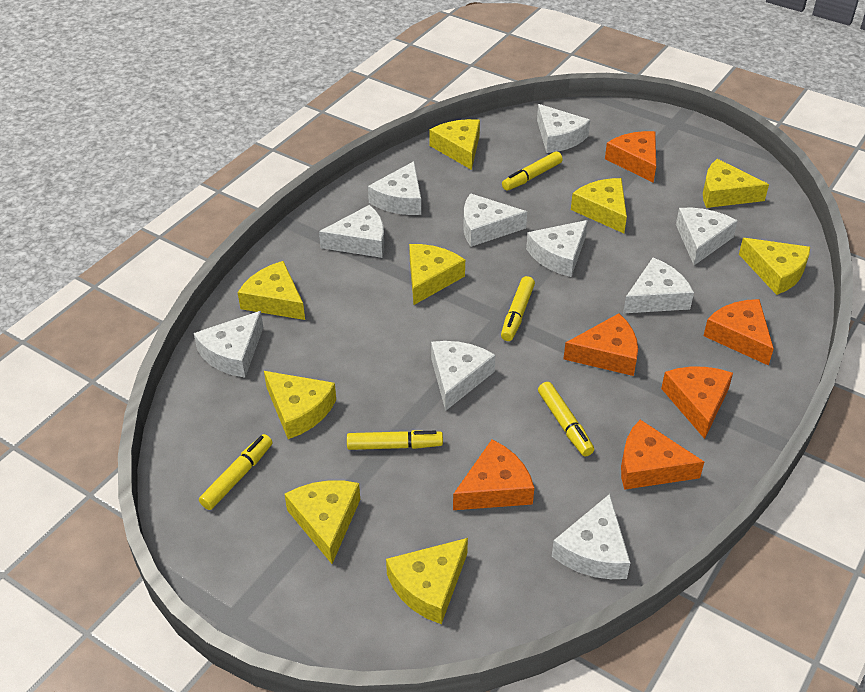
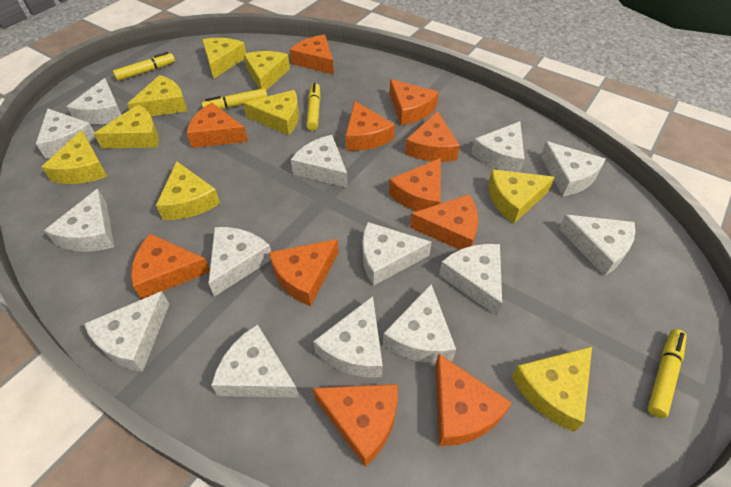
orange cheese: [453,440,534,510] [564,313,638,376] [605,131,656,183] [621,420,704,490] [661,367,733,439] [703,299,774,366] = 6 -> [131,234,210,299] [187,103,248,148] [269,239,339,306] [290,35,334,75] [313,384,398,467] [345,101,395,151] [389,79,439,125] [389,158,441,212] [405,111,460,162] [410,194,478,250] [436,354,512,446] = 11
white cheese: [194,311,263,378] [319,205,384,258] [368,161,421,215] [431,341,495,411] [464,193,527,247] [526,220,588,277] [537,104,590,153] [552,494,630,579] [623,258,694,313] [676,208,738,265] = 10 -> [36,108,96,158] [44,188,114,252] [66,78,122,124] [84,291,169,372] [208,227,271,297] [211,324,299,398] [291,135,348,188] [313,296,383,378] [362,222,432,286] [383,284,456,363] [439,244,502,316] [471,121,525,173] [541,141,605,196] [559,215,635,276] = 14
yellow marker: [199,434,272,510] [347,430,443,450] [501,276,535,341] [502,151,563,191] [538,382,594,457] = 5 -> [113,52,175,81] [202,88,267,110] [306,83,321,131] [648,329,687,418] = 4

